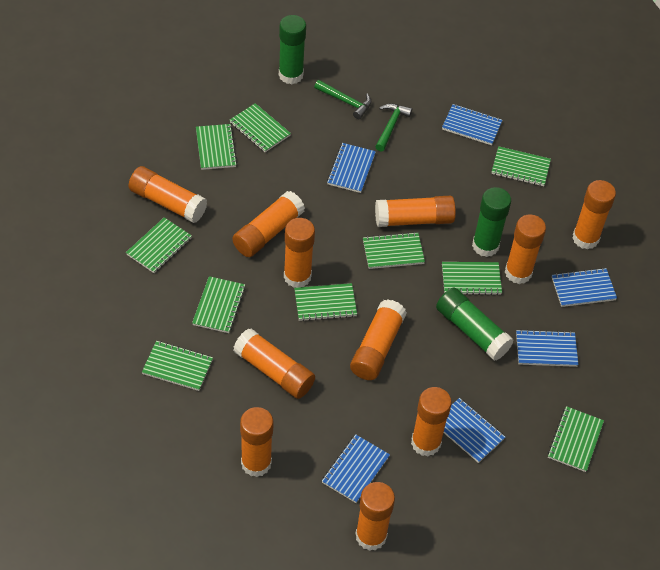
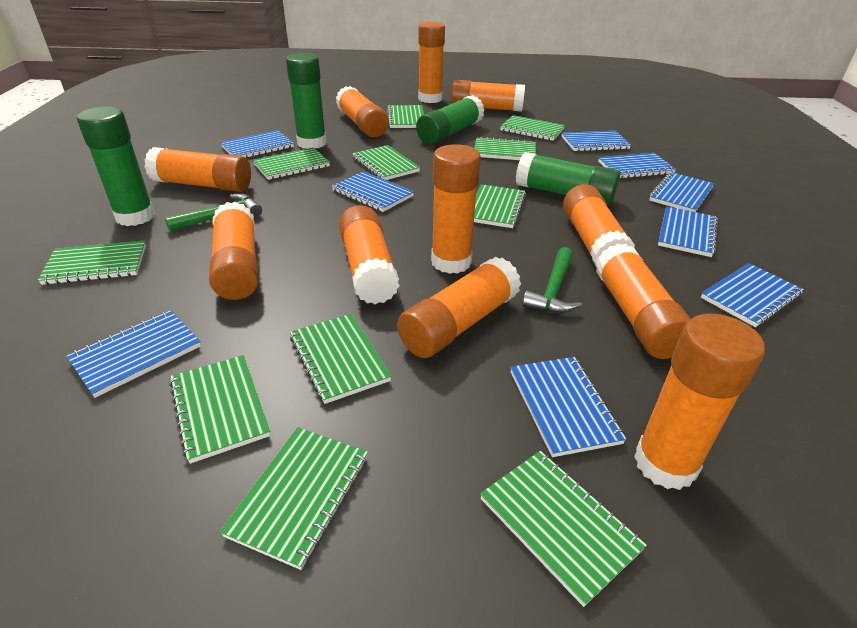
blue notebook: [322,434,390,503] [327,143,376,193] [442,104,502,145] [443,398,505,463] [516,329,579,367] [552,268,617,307] = 6 -> [66,310,201,398] [220,130,294,158] [332,171,414,212] [510,357,626,457] [561,131,631,151] [598,153,676,179] [649,172,714,212] [658,206,718,257] [701,263,804,327] = 9
green glue stick: [279,15,306,84] [436,288,514,361] [472,187,511,257] = 3 -> [77,106,155,226] [286,53,326,149] [416,95,485,144] [516,152,620,206] = 4
green notebook: [126,217,192,273] [142,341,213,391] [192,276,246,333] [196,124,237,170] [230,103,291,152] [294,283,357,321] [363,232,425,269] [442,262,502,295] [491,146,551,186] [548,406,604,472] = 10 -> [38,241,146,285] [169,355,270,464] [220,427,368,570] [253,147,330,180] [290,314,392,404] [352,145,420,180] [387,105,424,128] [474,137,536,160] [474,184,526,228] [480,451,647,607] [500,115,565,141] = 11

